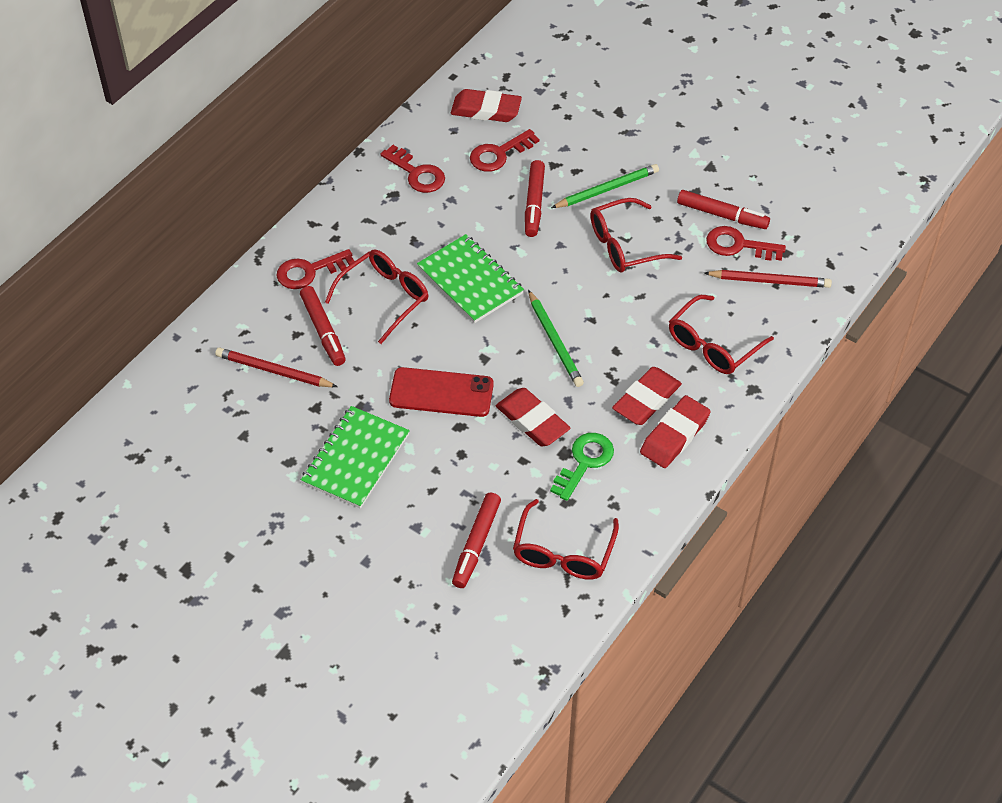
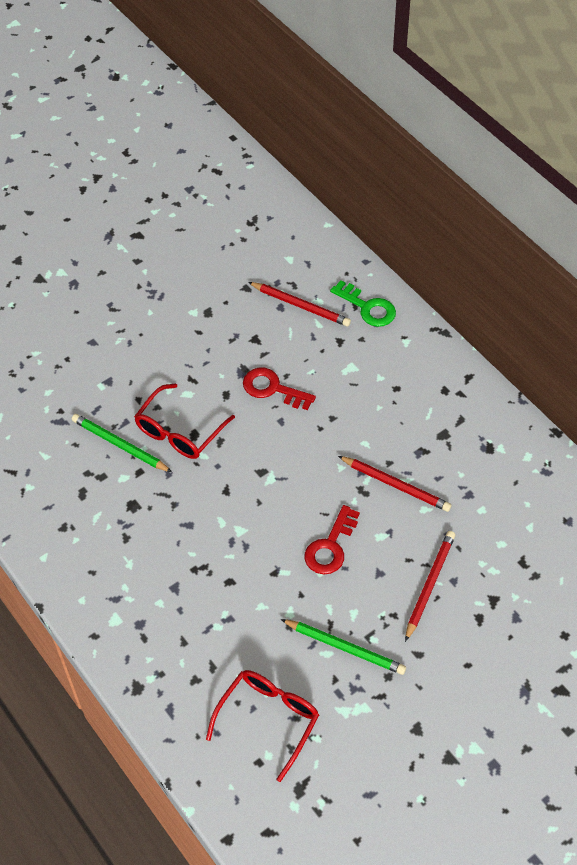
green notebook: [301,406,410,509] [417,234,524,323] = 2 -> none = 0
red eraser: [451,89,522,122] [496,388,570,446] [612,367,682,425] [640,395,711,468] = 4 -> none = 0
red glasses: [325,249,428,344] [513,499,619,580] [590,198,682,273] [669,295,774,374] = 4 -> [134,383,235,459] [206,670,319,782] = 2
red key: [276,249,355,289] [380,145,445,193] [470,129,540,172] [706,226,786,261] = 4 -> [243,368,316,410] [304,505,360,574] = 2
red marker: [300,286,346,366] [452,492,501,588] [525,160,545,237] [677,190,770,229] = 4 -> none = 0
red pencil: [215,348,338,387] [704,270,832,288] = 2 -> [248,282,351,326] [338,456,451,512] [405,531,455,642] = 3
red phone: [389,367,494,417] = 1 -> none = 0

